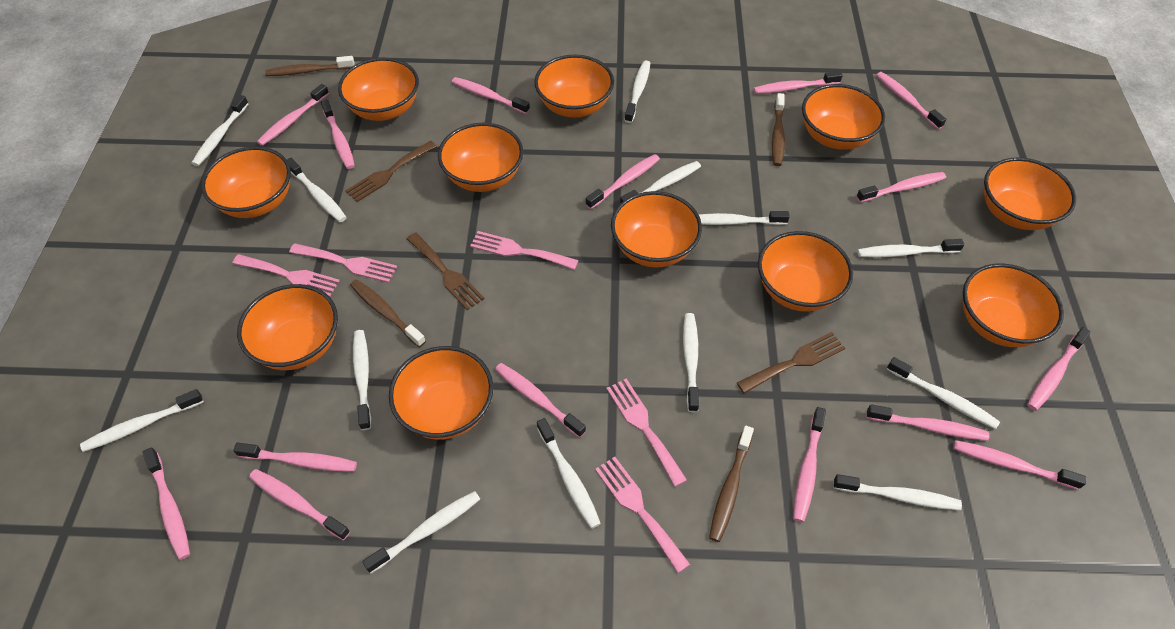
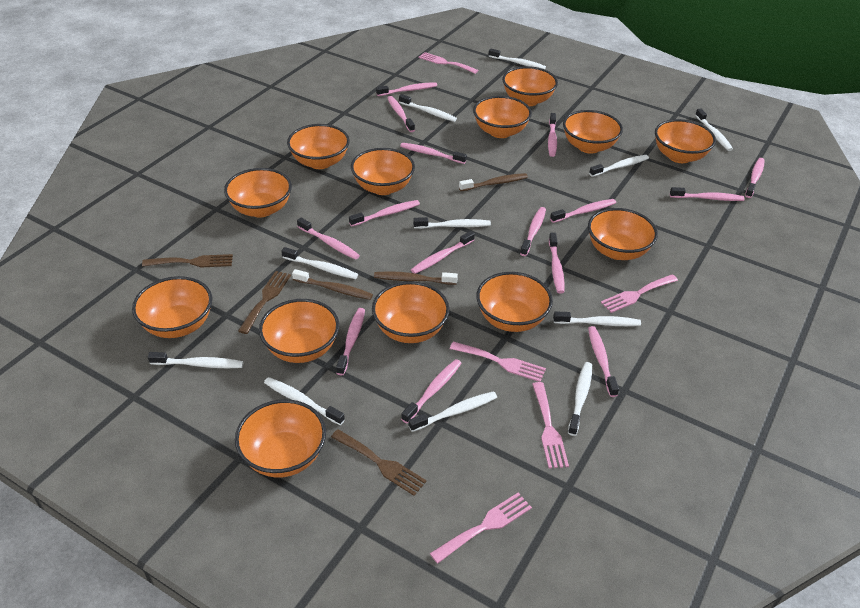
brown toothbrush: [265,56,355,76] [350,279,426,347] [709,426,754,542] [772,93,785,166] = 4 -> [292,269,373,300] [374,271,458,285] [459,173,528,191] = 3
orange bowl: [201,146,291,218] [237,284,338,370] [338,58,419,121] [389,346,493,440] [438,123,523,192] [534,55,614,118] [611,191,702,268] [758,231,853,312] [802,84,885,150] [963,263,1064,347] [984,157,1076,230] = 11 -> [132,276,212,338] [224,168,292,218] [235,399,326,478] [259,299,339,363] [287,124,350,169] [351,148,415,195] [372,281,450,343] [473,96,532,138] [476,272,553,332] [502,66,558,106] [563,110,623,154] [588,208,658,260] [655,119,716,163] = 13
white toothbrush: [80,389,204,452] [192,95,249,166] [287,158,347,222] [353,330,371,430] [362,491,480,574] [537,418,601,529] [620,161,701,204] [625,60,650,123] [683,313,699,412] [699,211,790,225] [833,474,962,510] [857,239,964,258] [887,357,1000,429] = 13 -> [148,352,243,368] [264,377,345,425] [281,247,358,279] [399,94,457,122] [409,391,497,432] [413,217,491,229] [489,49,546,69] [553,311,641,326] [568,362,592,436] [589,155,649,177] [695,109,733,151] = 11

